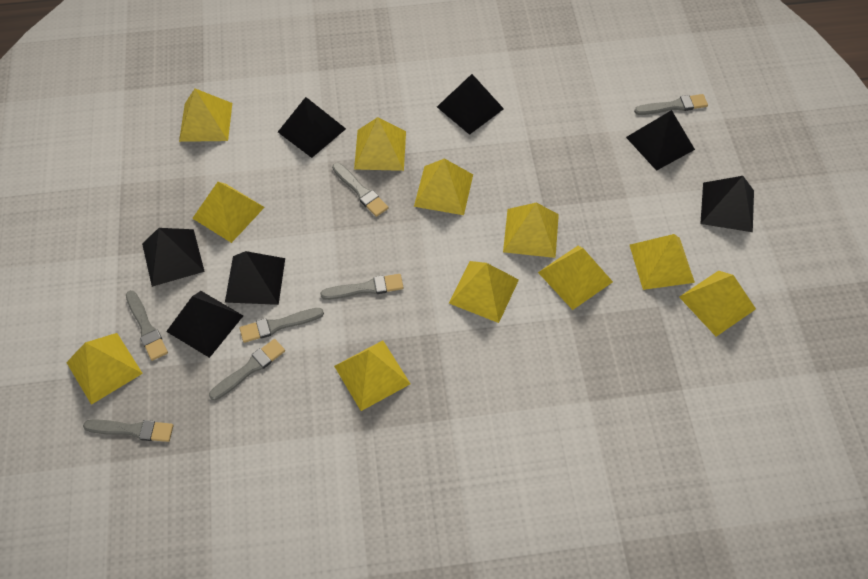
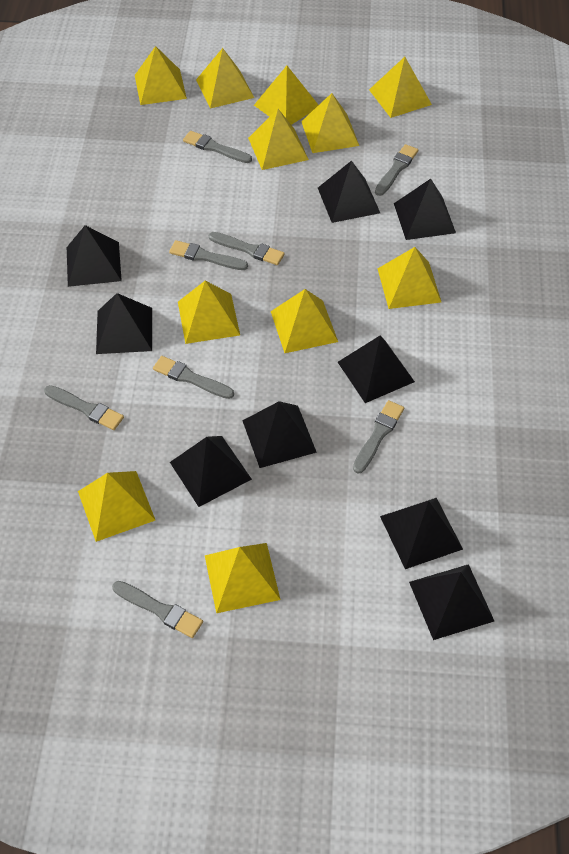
black pyramid: [142,228,205,287] [166,291,243,358] [225,251,285,305] [278,97,346,158] [437,74,504,135] [626,110,695,171] [700,176,754,232] = 7 -> [67,225,122,287] [96,293,152,354] [170,436,252,507] [242,401,317,468] [318,160,380,223] [338,335,415,403] [380,498,463,569] [394,179,456,240] [409,564,494,640] = 9
grey brush: [83,420,173,442] [126,290,168,361] [209,339,285,400] [240,308,324,343] [320,274,403,300] [332,163,388,217] [634,94,708,115] = 7 -> [44,385,124,430] [112,581,203,638] [153,356,234,399] [169,240,248,270] [183,131,252,163] [209,232,285,265] [353,400,404,474] [375,144,418,196] = 8

